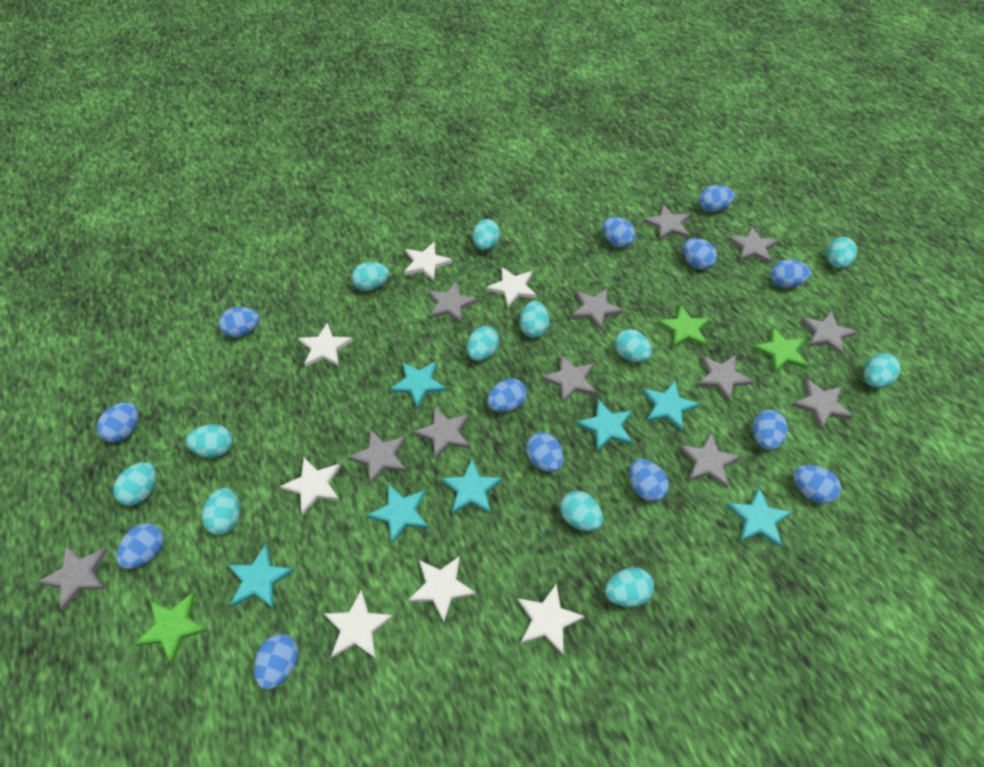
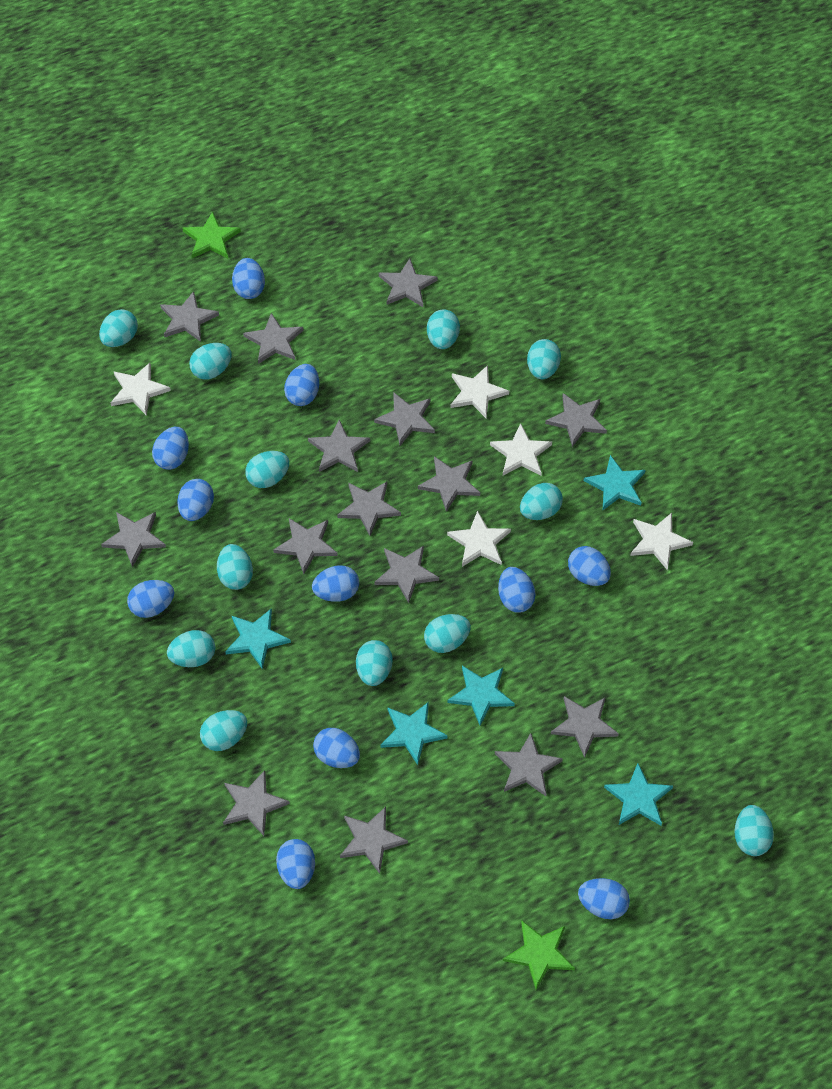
blue egg: [97,402,138,443] [117,523,164,569] [219,307,260,338] [254,634,298,690] [487,378,527,412] [526,432,563,472] [603,217,635,248] [629,459,669,502] [683,238,717,270] [699,185,735,212] [753,410,788,450] [771,259,811,288] [794,465,841,504] = 13 -> [127,580,174,618] [152,427,189,470] [177,479,214,521] [232,258,265,299] [276,839,315,889] [284,364,319,406] [312,565,359,602] [313,728,360,768] [498,567,536,612] [568,546,611,586] [578,878,630,919] = 11
green star: [135,592,208,664] [657,305,710,348] [752,327,809,373] = 3 -> [182,212,241,258] [503,920,575,990] = 2
grey star: [38,545,108,611] [348,429,406,485] [413,407,470,459] [428,281,478,323] [541,354,596,404] [571,288,623,331] [643,205,690,241] [679,433,741,488] [697,355,754,402] [728,226,778,264] [791,378,853,429] [800,311,857,356] = 12 -> [101,512,166,567] [160,291,219,342] [223,770,290,836] [243,313,304,364] [273,518,338,574] [308,419,370,472] [337,482,401,536] [340,807,408,874] [374,392,435,446] [375,546,439,603] [379,258,437,307] [418,456,480,512] [495,733,563,796] [545,393,607,447] [551,696,619,758] = 15
turquoise star: [228,544,295,609] [367,484,429,544] [390,361,447,409] [441,459,502,514] [576,399,633,451] [642,381,700,432] [726,487,792,548] = 7 -> [225,608,291,669] [381,702,448,765] [448,666,515,726] [584,455,645,510] [604,763,673,826] = 5
white star: [280,457,340,515] [298,323,353,367] [324,590,393,659] [404,242,452,281] [408,556,476,622] [486,267,537,308] [518,584,585,655] = 7 -> [111,363,171,416] [447,510,511,567] [451,365,509,418] [490,423,552,476] [630,513,693,570] = 5

